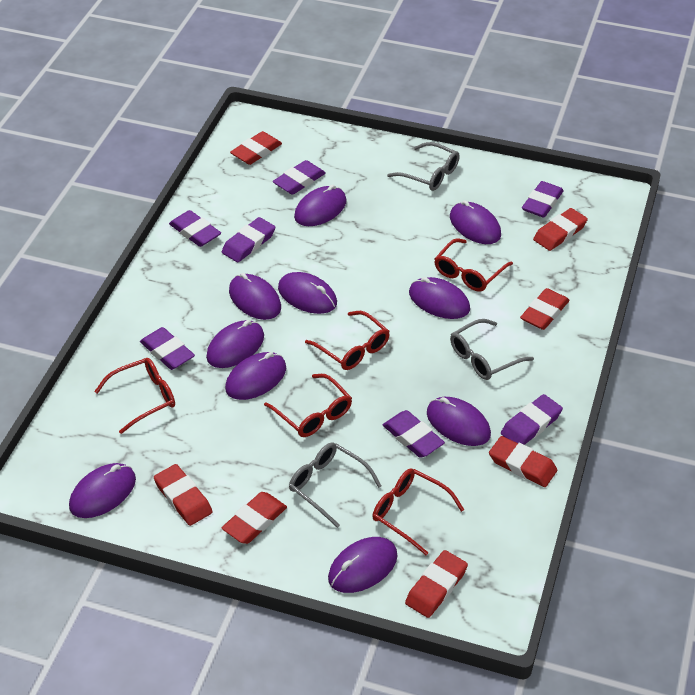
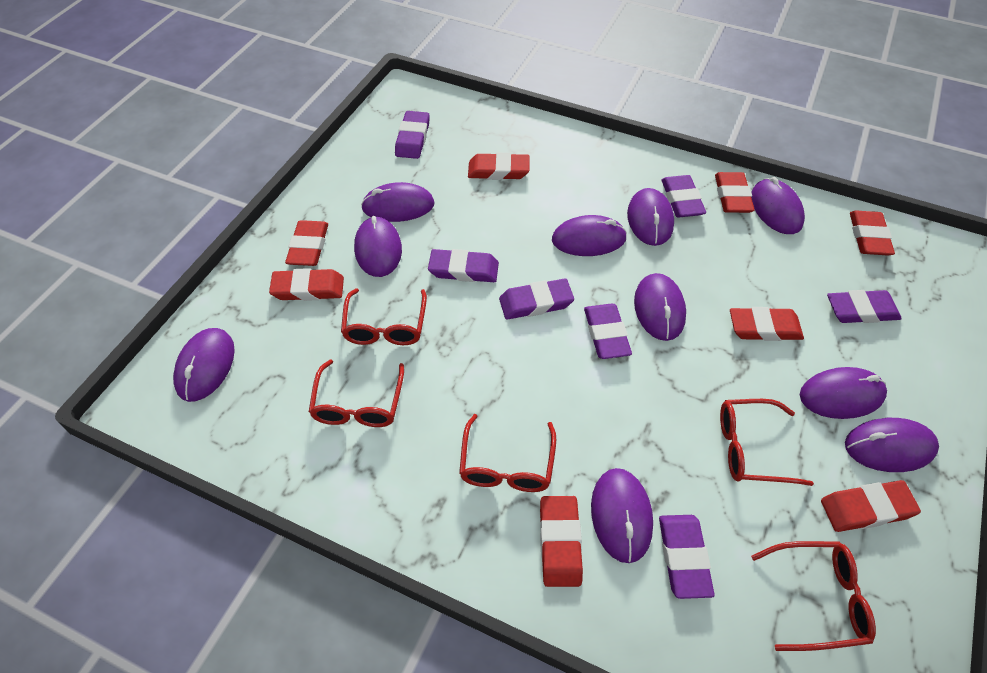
grey glasses: [289,443,381,528] [387,142,460,191] [450,319,534,380] = 3 -> none = 0
red eraser: [154,464,213,526] [222,492,287,544] [230,131,282,165] [405,550,468,618] [489,436,557,487] [520,288,570,330] [533,208,588,251] = 7 -> [269,268,344,301] [285,220,328,266] [468,153,529,180] [540,496,583,587] [715,172,755,213] [730,307,804,341] [821,480,921,532] [850,211,895,256] = 8

